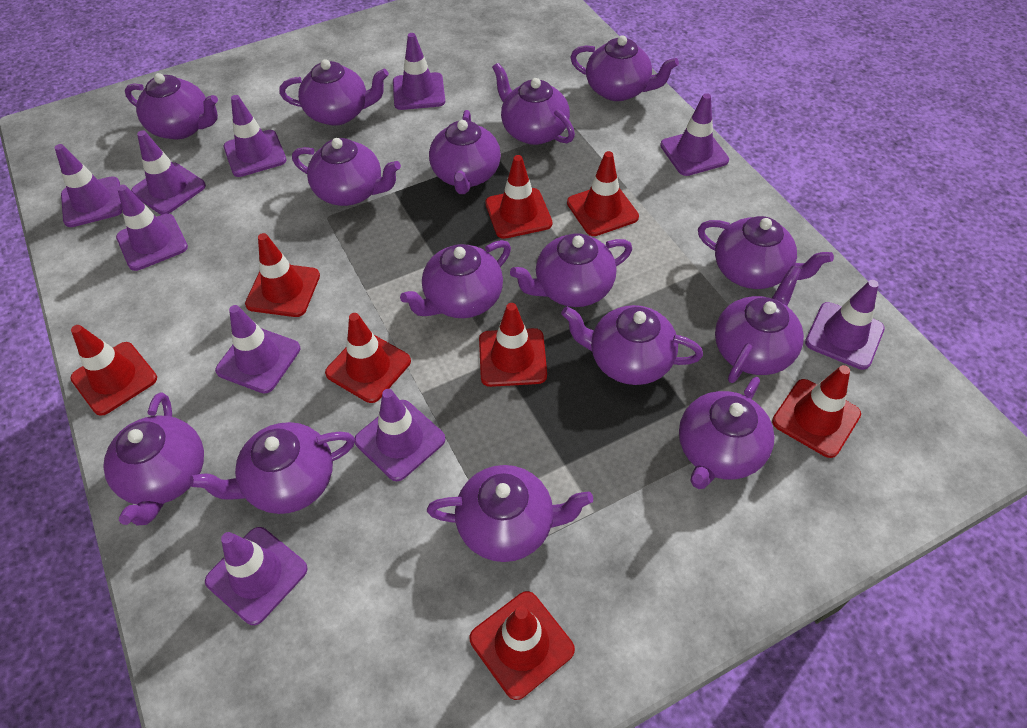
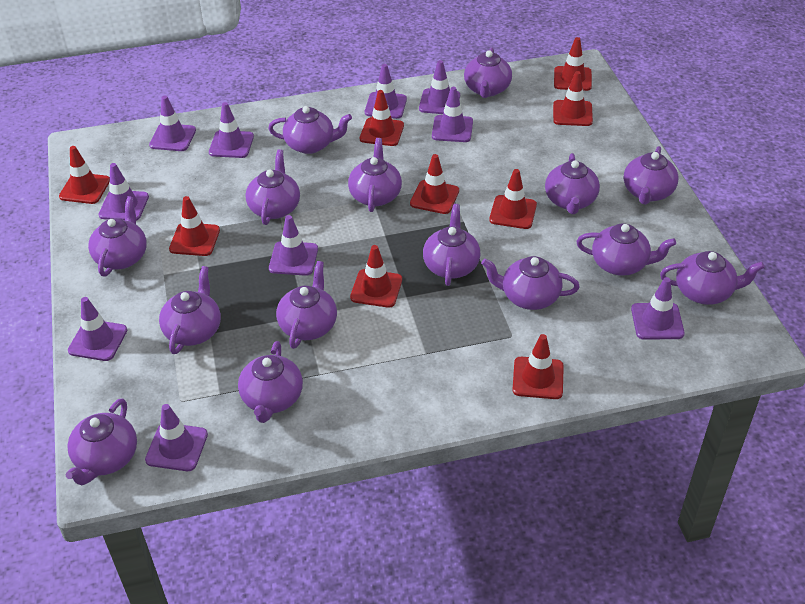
red traffic cone: [70,325,157,416] [245,233,320,317] [325,313,411,403] [470,591,575,700] [479,303,547,387] [485,155,552,239] [567,151,639,236] [772,365,861,458] = 8 -> [59,146,110,204] [169,196,220,256] [350,245,402,308] [360,90,404,146] [410,154,459,214] [489,169,537,229] [512,334,564,399] [553,71,593,126] [554,37,592,91] = 9

